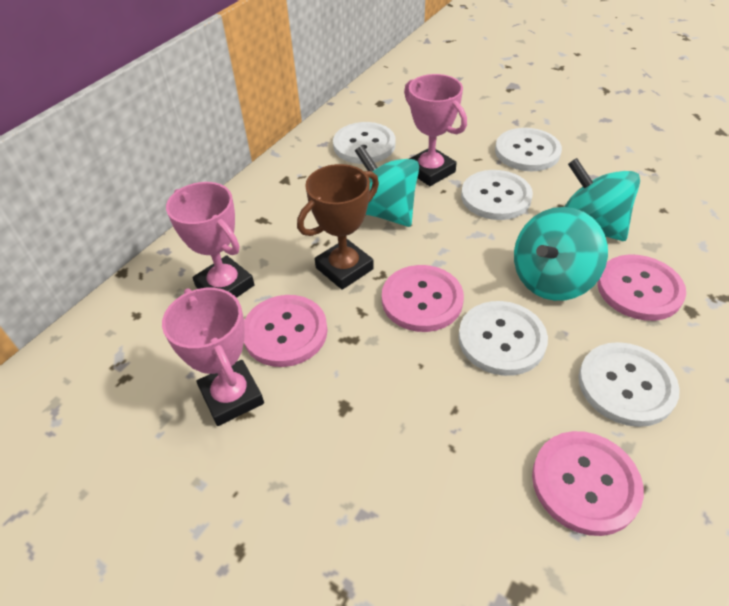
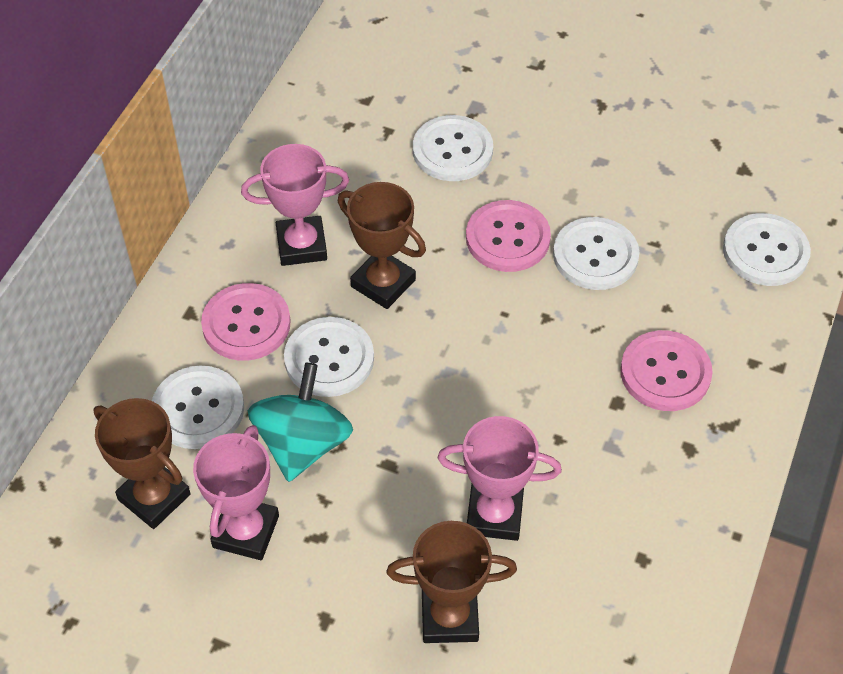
brown trophy: [297,164,379,290] = 1 -> [94,398,190,529] [338,182,426,309] [386,521,517,643] = 3
pink button: [244,295,328,367] [382,265,464,332] [532,431,644,536] [597,255,686,321] = 4 -> [201,283,290,361] [466,200,551,272] [620,330,713,411] = 3
turquoise spinning top: [355,145,419,227] [514,207,608,301] [564,158,640,241] = 3 -> [247,363,353,482] = 1

